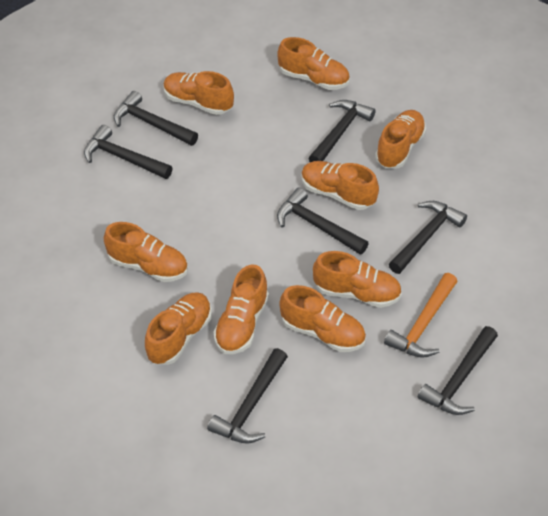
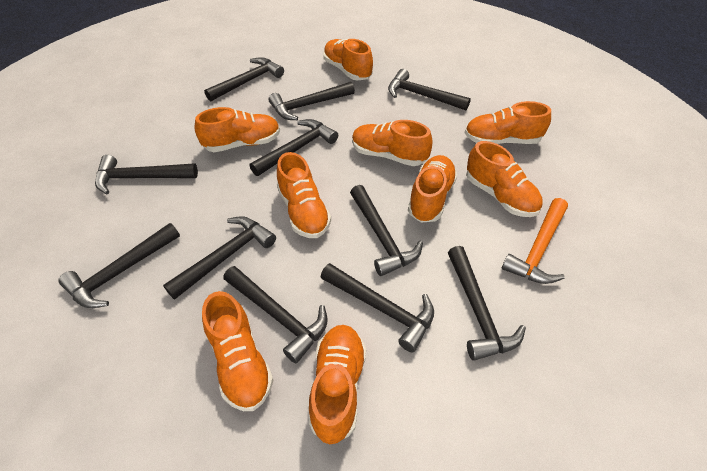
black hammer: [84,125,172,179] [114,91,198,146] [207,348,288,444] [277,188,369,255] [308,100,376,162] [389,201,467,274] [418,326,498,415] = 7 -> [58,223,180,308] [95,155,198,194] [163,216,276,299] [204,57,284,101] [223,266,328,363] [250,119,338,176] [268,82,355,120] [321,263,434,352] [350,185,423,276] [388,69,471,110] [448,246,526,361] = 11

